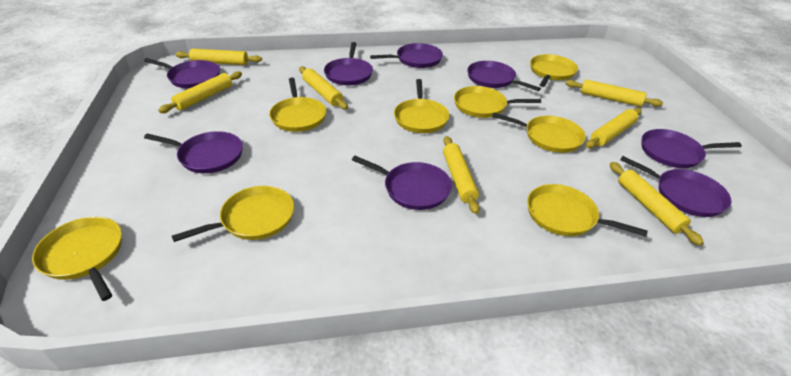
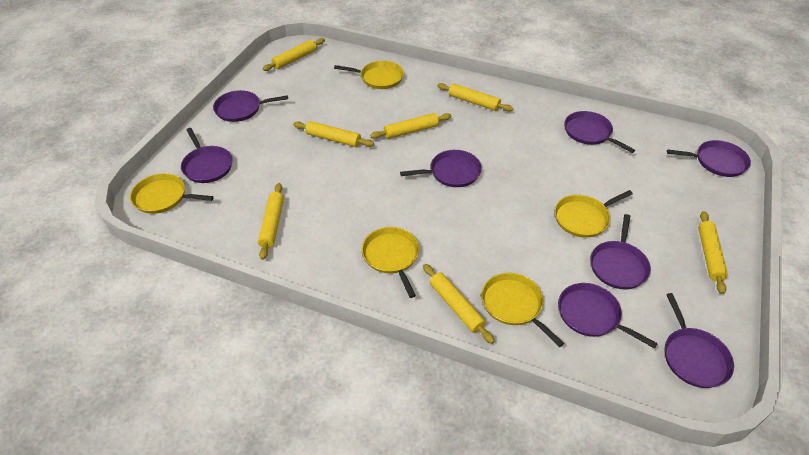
yellow pan: [32,217,122,301] [172,186,294,242] [269,78,326,132] [394,79,449,133] [454,86,541,118] [492,113,586,153] [527,184,648,237] [530,54,578,87] = 8 -> [130,173,214,214] [334,61,404,89] [362,227,419,298] [481,273,564,347] [555,190,633,238] = 5

